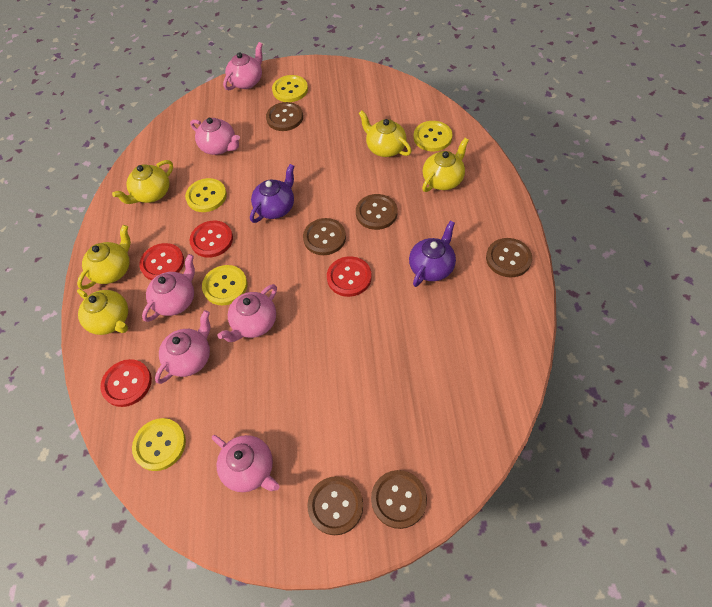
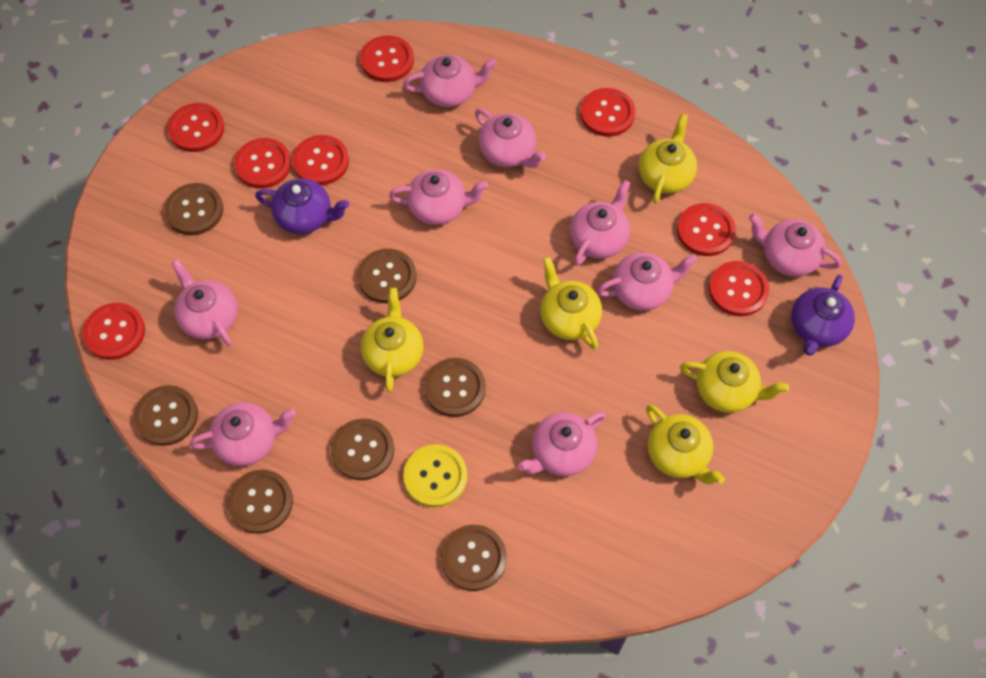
brown button: [266,102,303,131] [303,218,346,255] [307,476,363,535] [356,194,398,230] [371,470,427,529] [486,238,532,277] = 6 -> [134,385,198,446] [164,183,223,235] [227,470,293,534] [331,418,394,480] [357,249,417,303] [424,358,486,417] [441,525,507,591] = 7
pink teapot: [142,254,195,322] [155,310,210,384] [190,118,240,155] [212,435,280,492] [218,284,277,342] [223,42,263,90] = 6 -> [172,259,237,346] [190,402,296,466] [389,169,488,225] [403,55,497,107] [475,108,546,168] [518,412,606,476] [570,180,630,266] [597,252,697,311] [749,213,842,277] = 9
red button: [100,359,152,407] [139,243,184,281] [190,221,233,258] [327,256,372,297] = 4 -> [82,303,145,360] [168,103,224,152] [234,138,291,189] [292,135,349,185] [360,35,414,82] [580,88,635,137] [677,203,736,256] [709,261,769,316] = 8
yellow button: [132,418,186,471] [185,178,227,212] [202,265,247,305] [272,75,308,102] [413,121,453,152] = 5 -> [403,444,467,507] = 1

